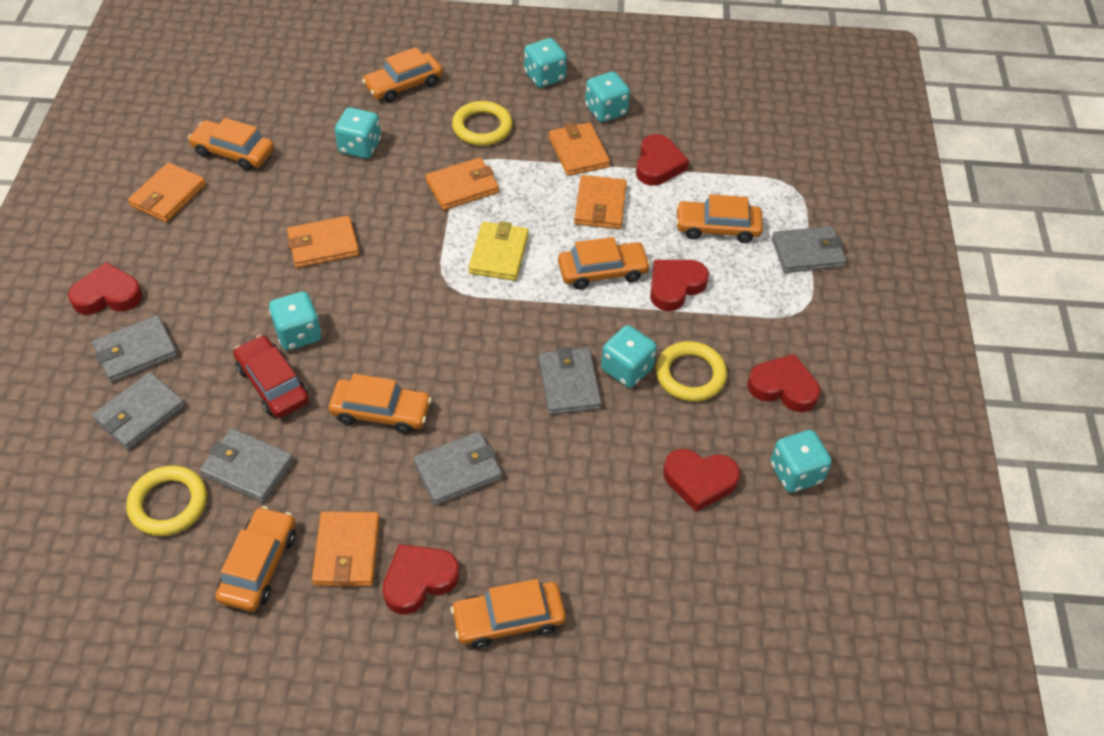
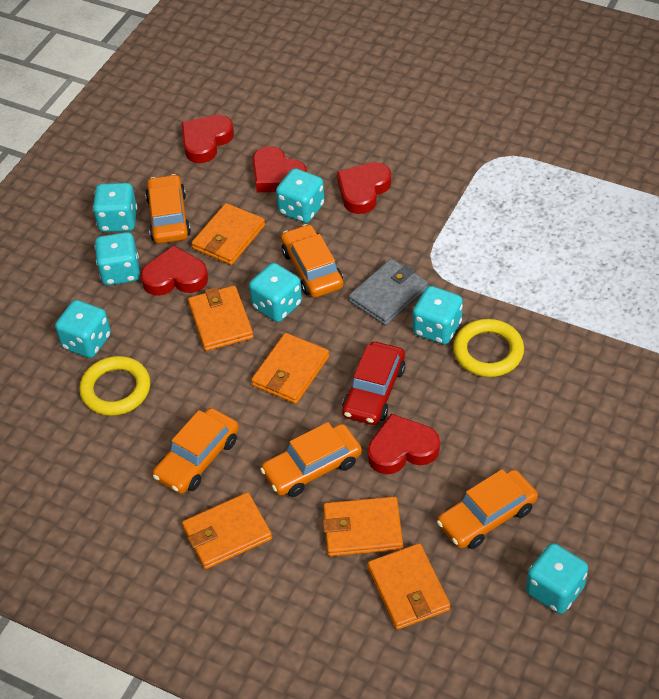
grey wallet: [92,315,178,383] [92,372,185,450] [200,428,294,502] [413,431,502,505] [539,347,602,415] [772,226,847,273] = 6 -> [349,259,428,326] = 1
orange car: [188,118,274,171] [215,506,296,612] [329,374,432,434] [362,47,443,102] [451,579,566,649] [558,237,651,289] [676,194,763,243] = 7 -> [145,174,191,244] [153,408,239,494] [260,422,362,497] [281,224,343,298] [437,469,538,549] = 5
red heart: [68,262,143,315] [382,544,459,614] [636,134,689,186] [650,260,709,311] [663,449,740,512] [747,354,820,412] = 6 -> [141,245,208,296] [182,115,234,163] [253,146,307,192] [337,162,391,214] [368,414,440,474] = 5
turquoise dice: [269,291,322,350] [335,107,381,159] [524,38,567,88] [585,72,630,122] [601,325,657,388] [770,430,832,493] = 6 -> [55,300,111,358] [93,183,137,232] [95,232,140,285] [249,263,302,322] [276,168,324,223] [413,286,463,345] [526,543,588,614] = 7
yellow ring: [126,465,207,536] [452,101,513,146] [656,341,727,402] = 3 -> [79,356,150,416] [453,319,524,377] = 2
yellow wallet: [468,221,529,281] = 1 -> none = 0

